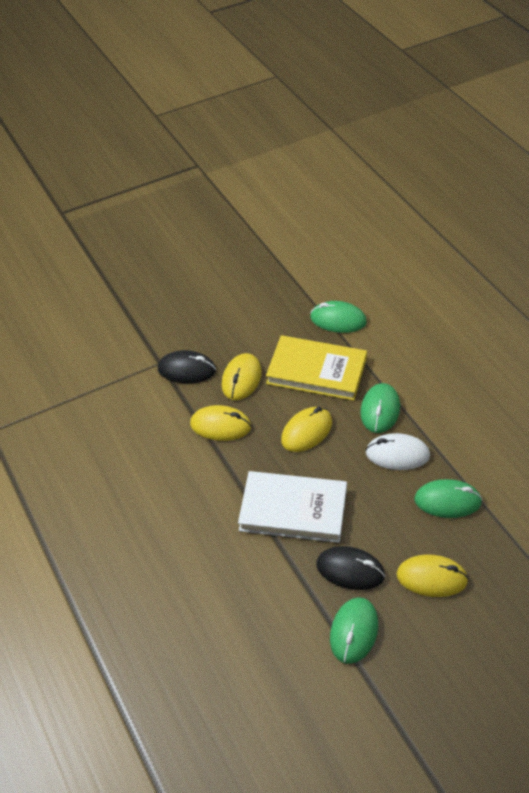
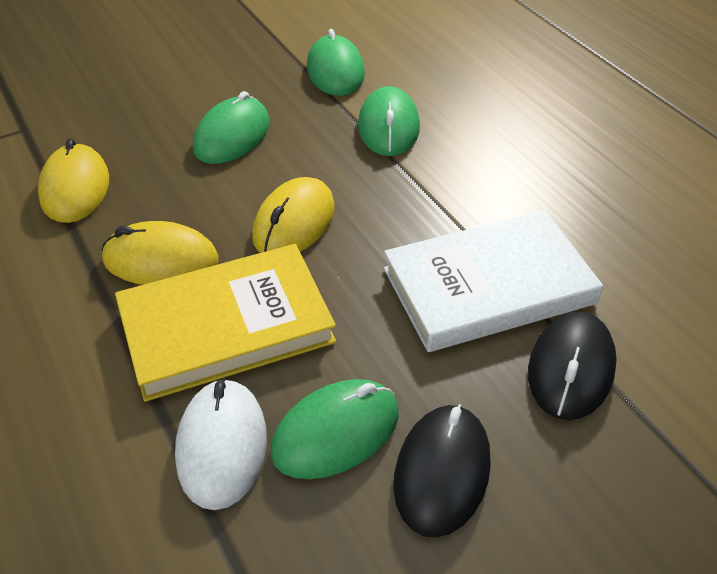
yellow mouse: [190,405,251,441] [221,353,262,400] [281,407,332,452] [397,554,469,597] = 4 -> [38,139,109,223] [102,221,219,285] [252,177,335,253] = 3

